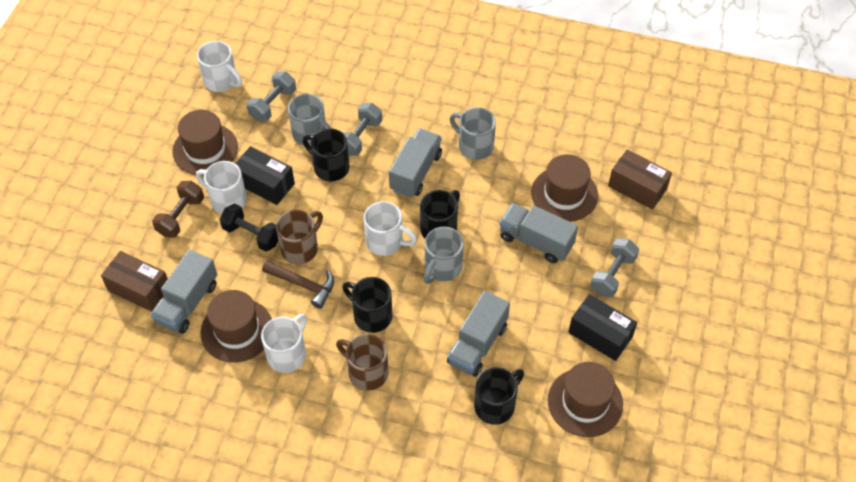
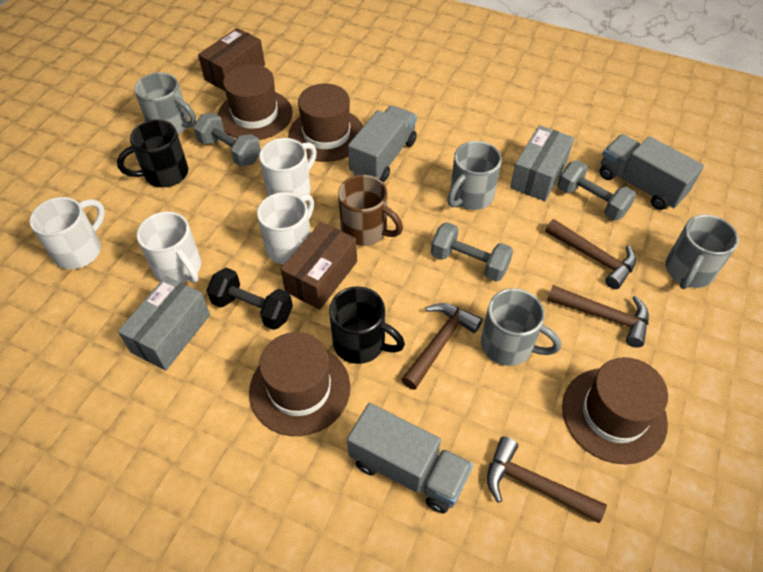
black box: [235,146,295,205] [569,294,637,361] = 2 -> none = 0
black mug: [303,128,350,181] [342,277,393,333] [420,190,460,239] [474,367,524,425] = 4 -> [117,120,188,187] [329,286,405,364] = 2
brown dumbbell: [152,181,204,238] = 1 -> none = 0
brown hammer: [262,260,334,309] = 1 -> [401,303,482,390] [487,436,607,523] [545,219,636,289] [547,285,649,348] = 4
brown mug: [276,210,323,264] [336,334,388,391] = 2 -> [338,175,403,246] = 1
grey box: none = 0 -> [118,276,210,370] [510,125,574,201] = 2
grey mug: [288,94,331,146] [424,227,464,284] [450,107,496,160] = 3 -> [134,72,196,134] [447,141,502,210] [481,288,561,366] [666,215,739,289] = 4
grey truck: [151,250,217,334] [389,128,442,198] [447,291,510,377] [499,203,578,263] = 4 -> [347,403,473,514] [348,105,417,182] [600,134,704,210] = 3

